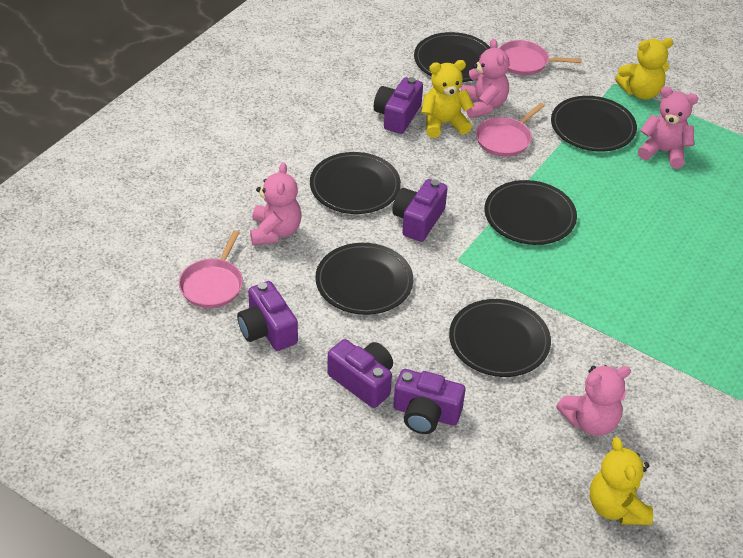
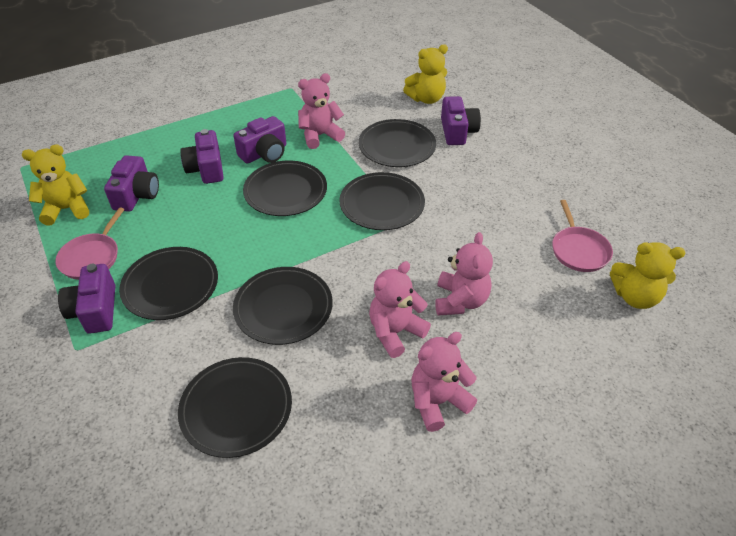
pink pan: [179,230,243,308] [476,103,545,157] [499,40,582,75] = 3 -> [55,207,125,280] [552,200,613,272] = 2

